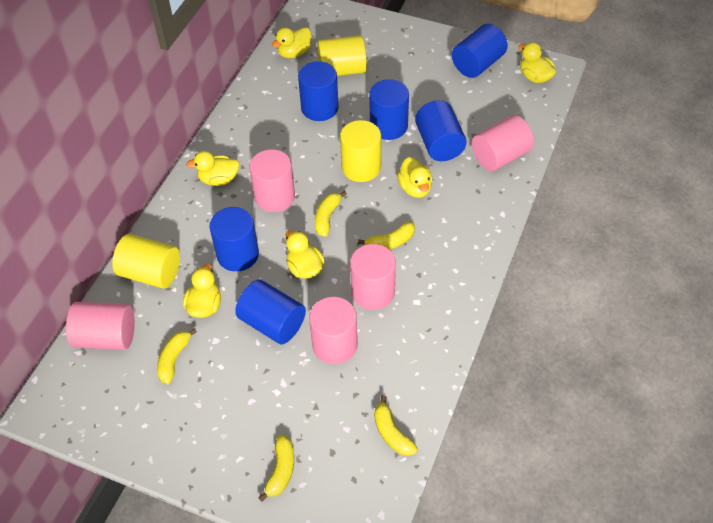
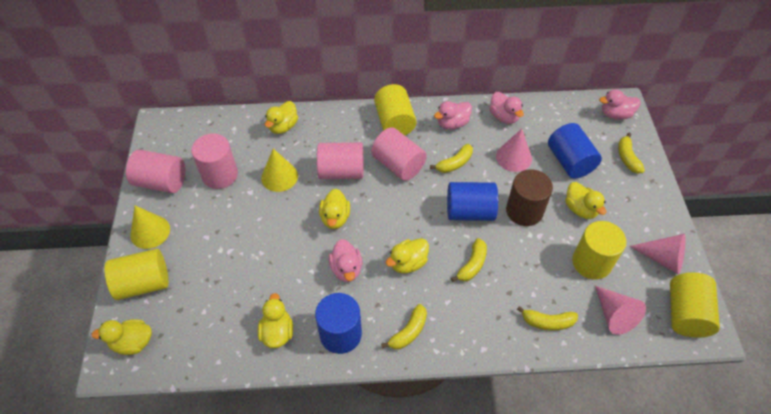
blue cylinder: [210,207,259,272] [235,280,306,344] [298,61,339,121] [370,79,409,140] [415,100,467,161] [452,24,508,78] = 6 -> [315,293,362,354] [447,182,498,221] [548,123,602,178] = 3
brown cylinder: none = 0 -> [506,169,553,226] = 1
pink cone: none = 0 -> [496,129,532,172] [595,286,646,335] [630,234,686,274] = 3
pink cylinder: [66,302,135,350] [249,149,295,212] [309,297,358,364] [350,244,396,310] [472,115,534,171] = 5 -> [126,150,185,193] [191,134,238,189] [317,142,364,179] [371,127,427,181] = 4
pink duck: none = 0 -> [329,239,362,282] [434,101,472,130] [489,92,524,124] [599,89,641,120] = 4
yellow cone: none = 0 -> [130,206,170,249] [261,148,298,192] = 2
yellow cylinder: [112,234,180,289] [317,35,367,76] [340,120,381,182] = 3 -> [105,249,169,300] [374,84,417,135] [572,221,626,279] [670,272,720,338] = 4

